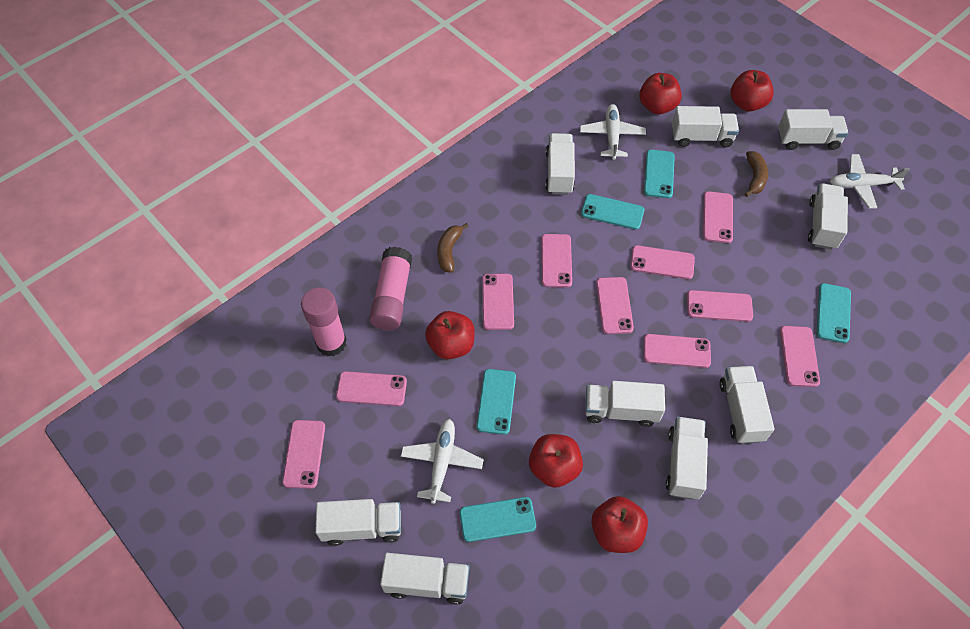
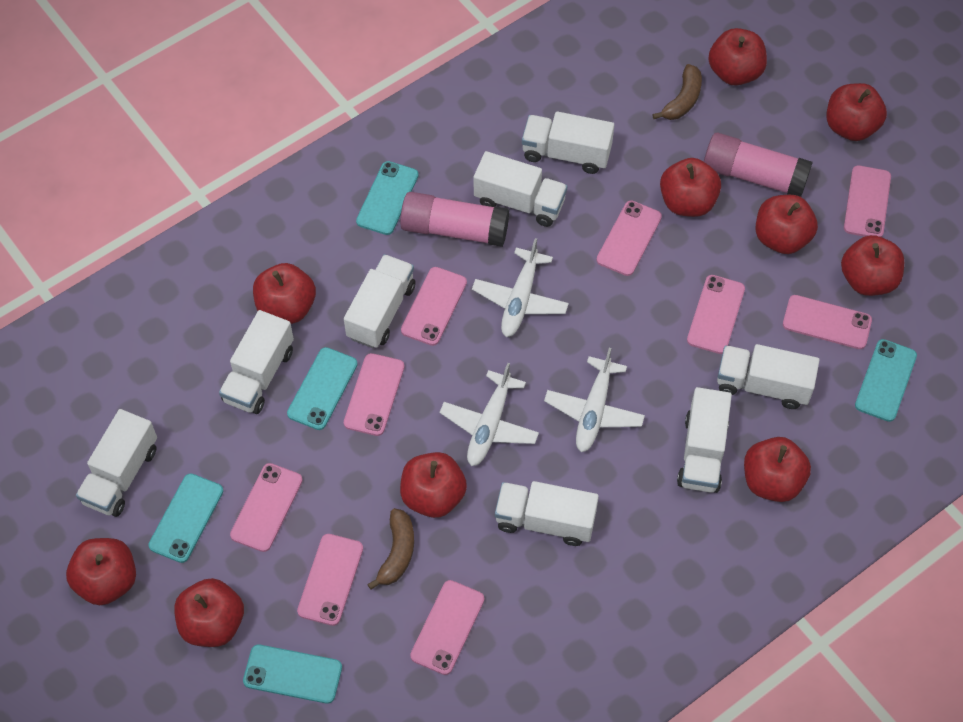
pink phone: [282,420,325,489] [336,371,407,406] [482,274,514,330] [541,234,572,287] [596,277,634,334] [630,245,695,279] [644,334,711,368] [687,290,753,322] [703,191,733,243] [780,326,820,387] = 10 -> [230,463,303,552] [297,534,363,626] [344,353,405,436] [401,267,467,346] [410,580,484,675] [597,200,662,276] [687,275,745,354] [783,295,872,349] [844,165,891,237] = 9
red apple: [425,311,475,359] [529,434,583,488] [591,496,648,553] [639,73,682,114] [731,70,774,112] = 5 -> [66,538,136,605] [174,578,244,647] [253,263,316,324] [400,452,467,518] [660,158,721,217] [708,28,767,85] [744,437,811,502] [756,195,818,254] [826,83,887,141] [841,235,904,296] = 10
white truck: [315,499,401,546] [380,553,470,605] [545,133,575,195] [585,381,665,427] [666,417,708,500] [672,106,739,147] [719,366,775,444] [778,109,849,150] [808,183,848,250] = 9 -> [76,409,157,517] [219,310,294,414] [344,254,416,348] [474,151,567,227] [495,481,599,546] [522,111,614,174] [677,387,732,493] [717,344,820,409] = 8

